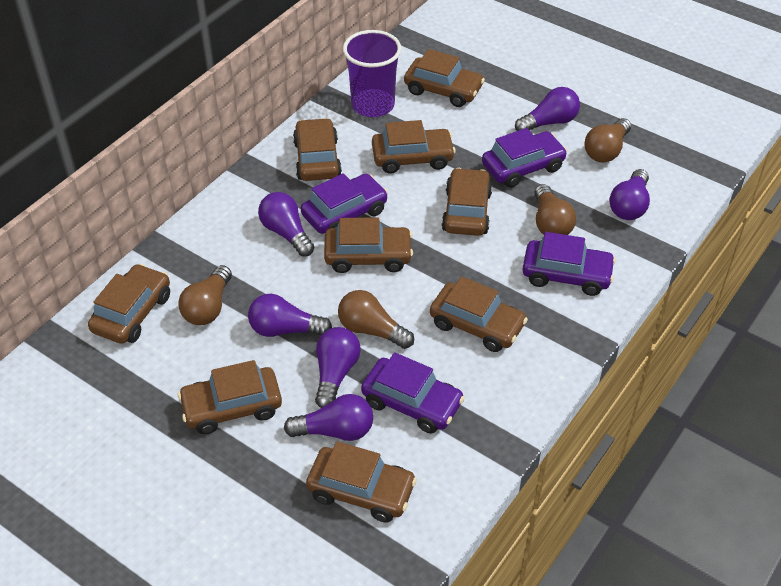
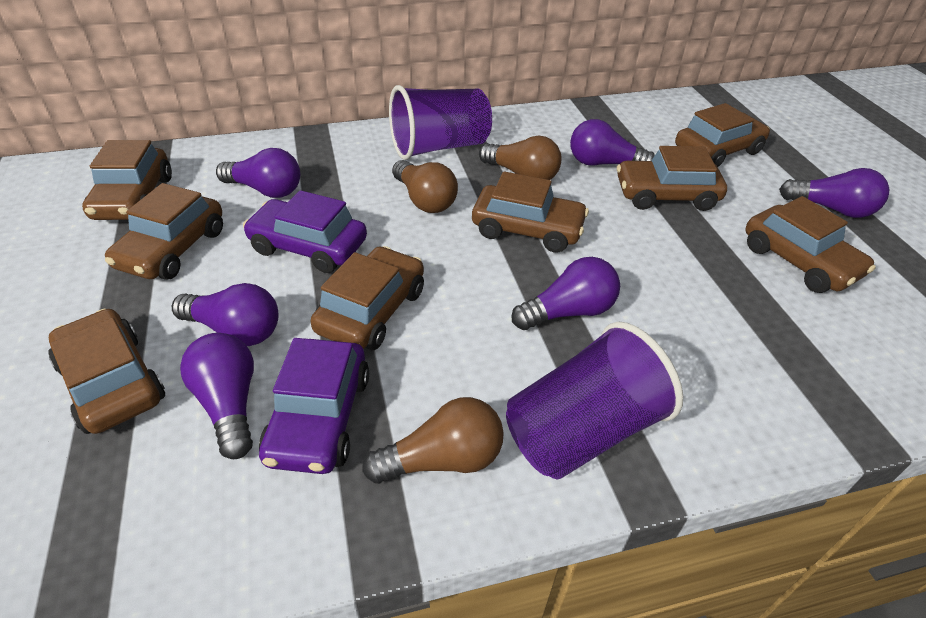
brown car: [88,264,170,344] [178,360,282,434] [293,118,342,181] [306,441,417,523] [324,217,413,273] [372,120,456,174] [404,49,485,107] [430,276,528,352] [441,168,493,236] = 9 -> [48,309,165,434] [82,140,172,220] [105,183,223,280] [311,246,424,350] [472,171,589,253] [617,146,727,211] [675,103,770,167] [745,196,876,293] = 8
brown light bulb: [178,265,232,325] [338,290,414,349] [534,184,576,235] [584,118,631,163] = 4 -> [362,397,504,484] [392,160,458,213] [479,136,561,180] = 3
purple car: [301,173,388,234] [361,352,465,433] [482,128,567,188] [522,232,616,296] = 4 -> [243,190,367,273] [259,338,369,474] = 2
purple cup: [343,30,402,117] = 1 -> [389,85,492,160] [506,322,683,480] = 2

